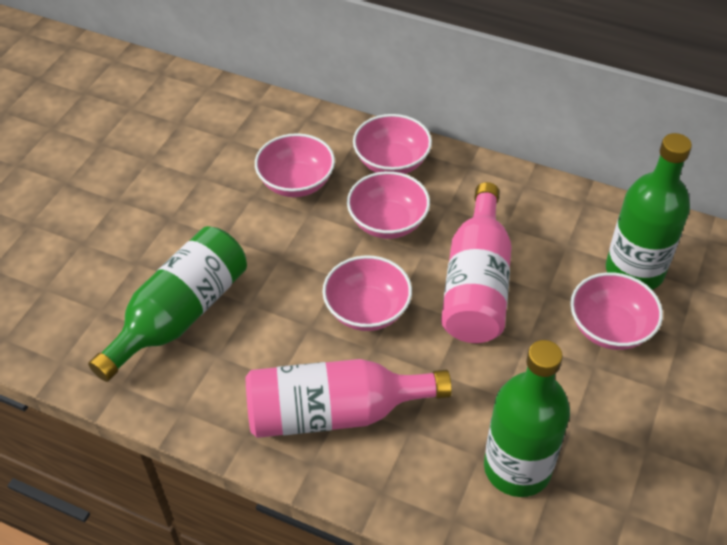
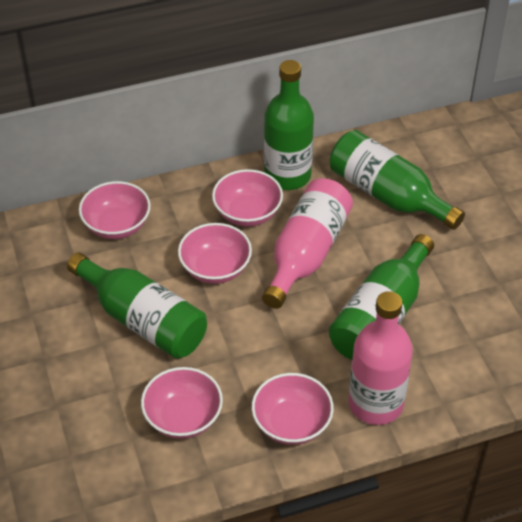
green bottle: [88,226,247,382] [484,340,570,497] [606,133,692,290] = 3 -> [67,252,207,359] [264,60,314,190] [329,234,434,360] [330,130,465,230] = 4

